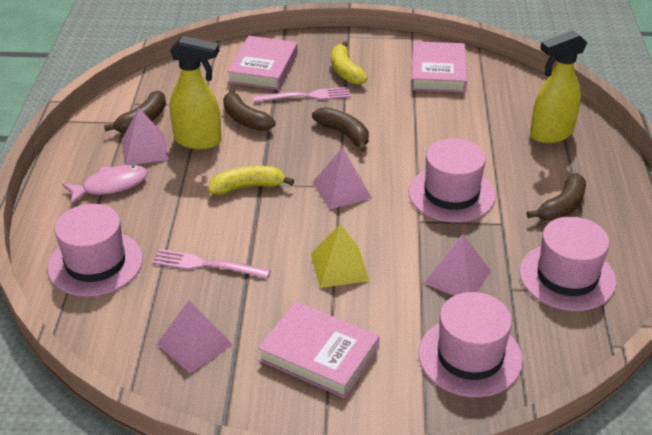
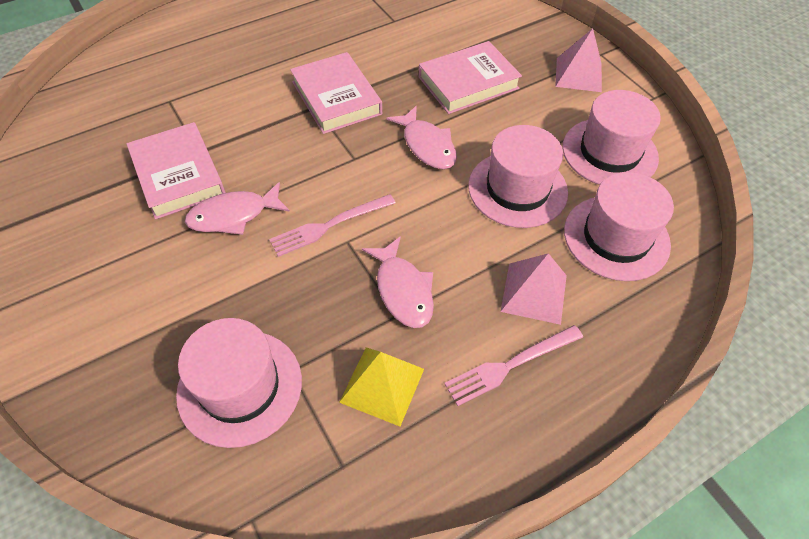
brown banana: [104,91,166,133] [223,88,276,131] [312,107,369,152] [527,173,586,221] = 4 -> none = 0
pink fish: [62,165,148,205] = 1 -> [185,182,290,235] [362,236,434,328] [386,106,457,169] = 3
pink pyramid: [122,108,169,165] [157,300,233,374] [312,147,372,209] [424,234,491,296] = 4 -> [501,253,567,325] [555,28,602,92] = 2
yellow banana: [209,166,294,195] [331,41,368,85] = 2 -> none = 0
yellow spray bottle: [170,36,221,150] [530,30,587,143] = 2 -> none = 0

